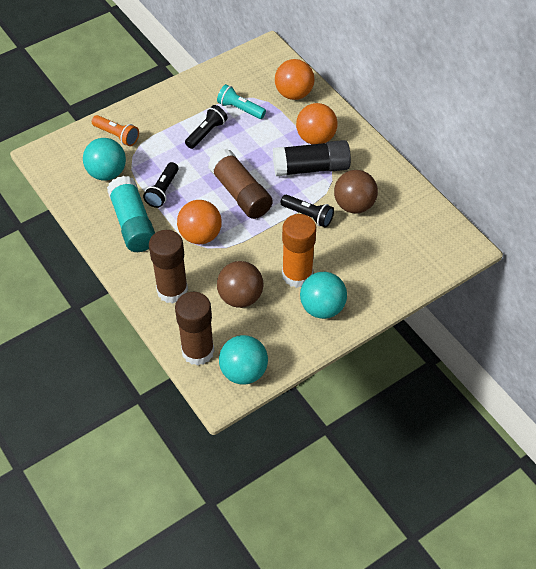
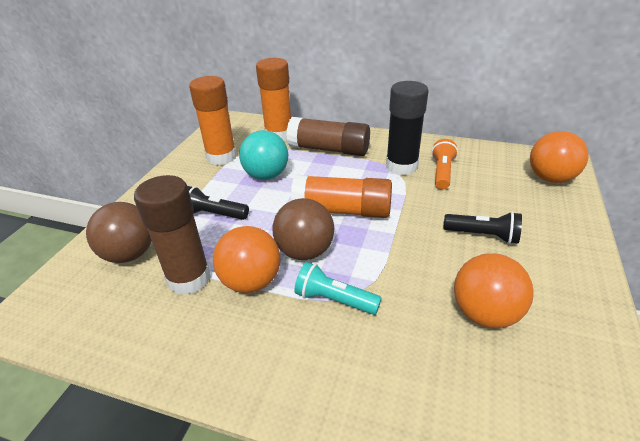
black flashlight: [143,162,179,208] [185,105,228,149] [281,195,334,228] = 3 -> [188,186,249,220] [444,212,522,244] = 2
brown glue stick: [149,230,188,304] [175,292,214,366] [208,149,273,219] = 3 -> [134,175,211,295] [286,117,370,156] = 2
orange glue stick: [282,214,316,288] = 1 -> [189,76,237,165] [256,58,291,141] [291,175,392,218] = 3
turquoise ball: [83,138,126,180] [219,335,268,385] [300,272,347,319] = 3 -> [239,130,288,180] = 1
turquoise glue stick: [107,176,155,252] = 1 -> none = 0

